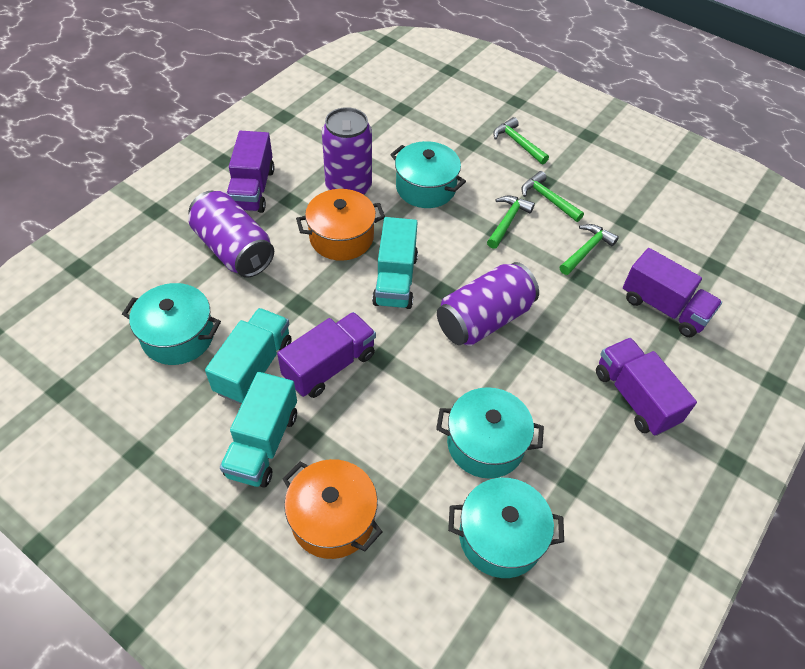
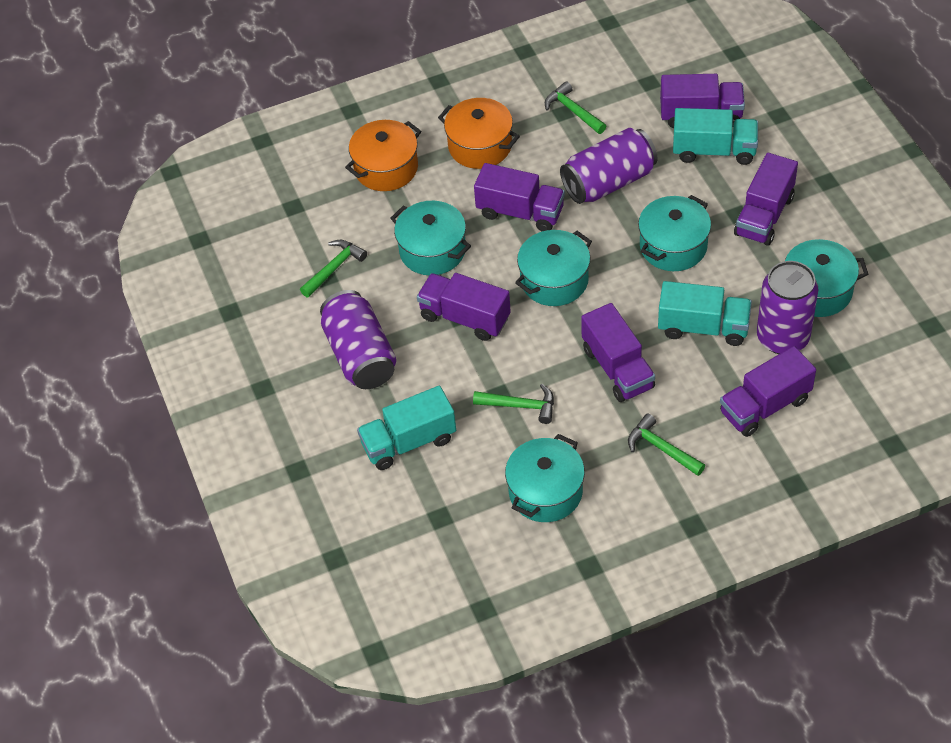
purple truck: [227,131,274,213] [277,312,376,398] [596,338,697,436] [623,248,722,337] = 4 -> [417,273,511,341] [474,163,565,231] [581,303,655,402] [660,74,745,128] [720,346,816,437] [734,153,798,246] = 6
turquoise pot: [122,283,221,365] [390,141,466,208] [436,387,544,478] [448,478,564,578] = 4 -> [391,201,471,275] [505,434,585,522] [515,230,592,306] [638,195,711,271] [785,239,868,317] = 5

